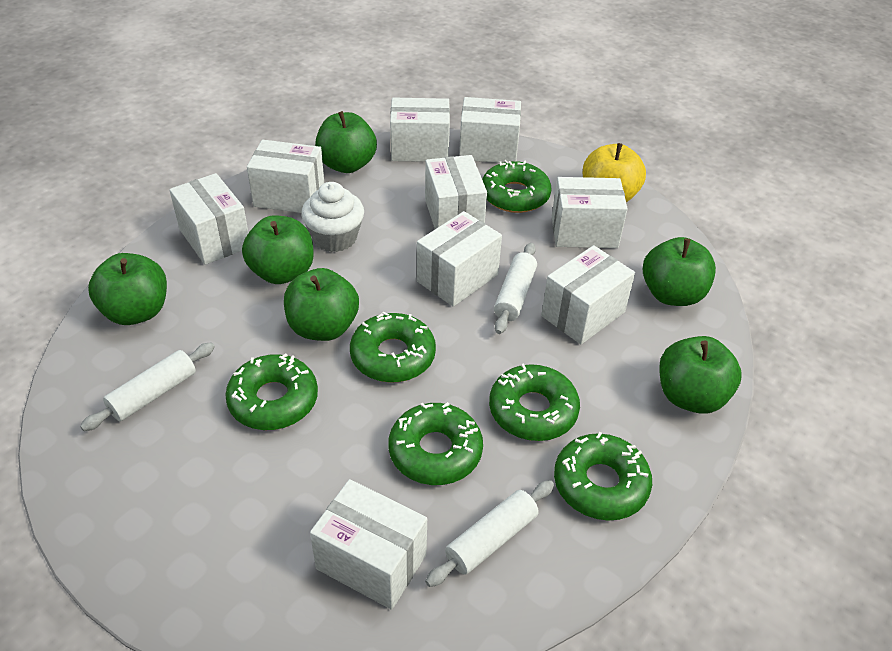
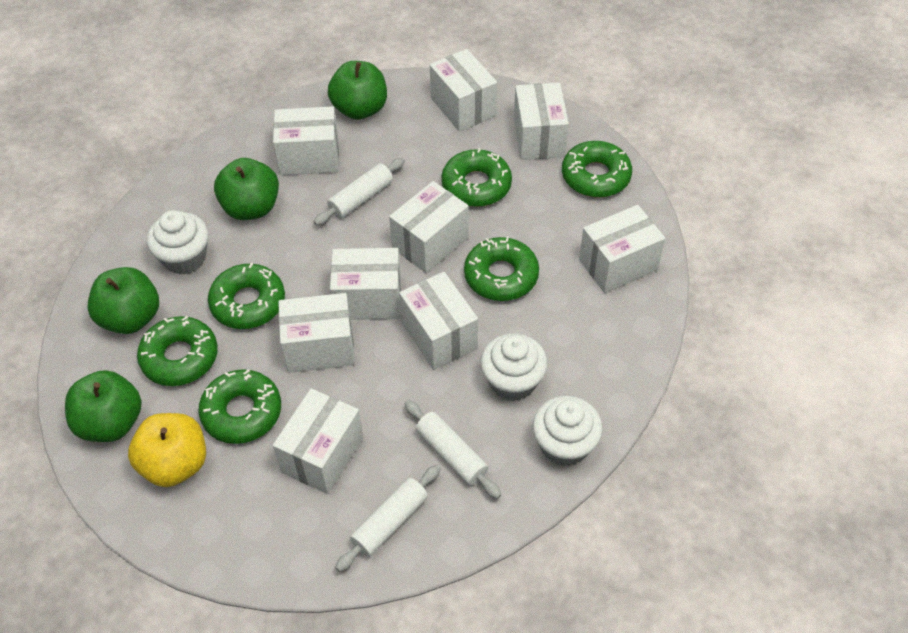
green apple: [88,253,167,325] [242,215,314,284] [284,268,359,341] [315,111,377,173] [643,237,716,306] [659,336,742,414] = 6 -> [65,370,142,442] [87,267,159,334] [214,158,279,220] [328,61,387,120] = 4
white cupcake: [301,182,364,252] = 1 -> [147,210,209,274] [481,333,547,401] [533,396,603,466] = 3

